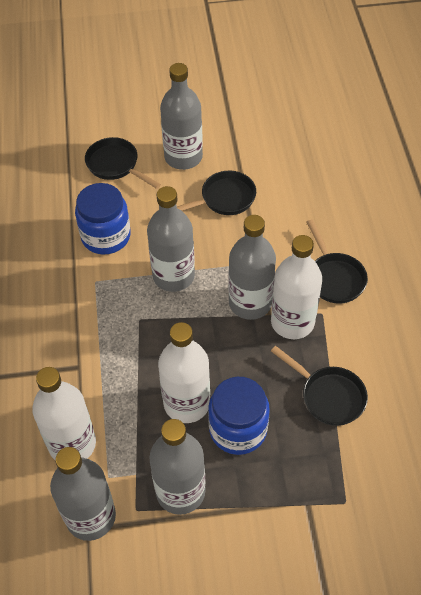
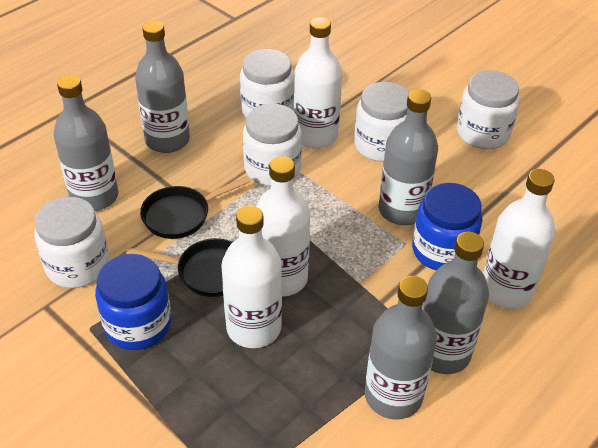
black pan: [85,137,161,189] [177,171,256,215] [271,346,368,426] [306,219,368,304] = 4 -> [126,238,233,297] [140,176,251,239] = 2
white bottle: [32,367,96,461] [158,322,210,423] [271,235,322,339] = 3 -> [221,206,282,348] [256,156,310,297] [294,17,342,149] [483,169,555,309] = 4
white jar: none = 0 -> [34,197,109,288] [240,49,295,118] [243,104,302,186] [354,82,410,162] [457,70,519,149] = 5

